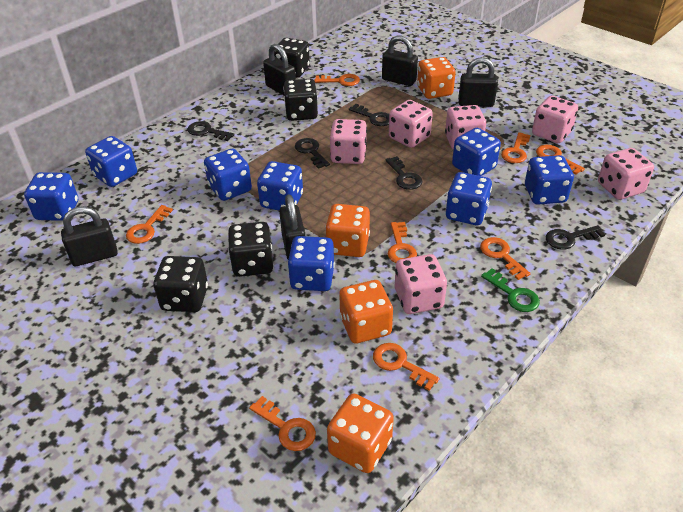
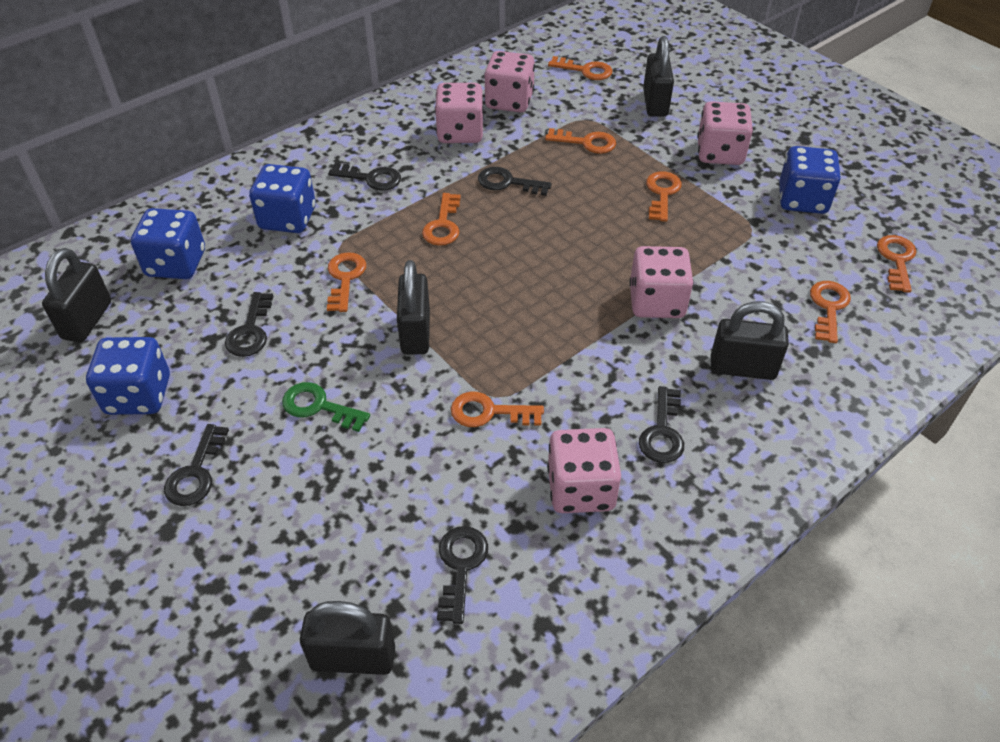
black dice: [153,256,208,312] [228,222,273,277] [274,38,310,78] [283,79,318,121] = 4 -> none = 0
black key: [188,121,234,141] [295,138,330,169] [349,104,389,126] [386,156,422,190] [546,225,605,250] = 5 -> [164,424,229,506] [225,292,273,357] [328,163,401,191] [437,526,488,624] [478,167,552,196] [639,386,684,463] = 6
blue dice: [24,172,78,221] [85,136,137,187] [204,149,252,201] [257,161,303,211] [288,236,335,291] [446,172,492,225] [452,128,501,176] [525,155,574,205] = 8 -> [86,337,170,415] [131,208,205,279] [249,164,316,233] [779,146,841,214] = 4
orange dice: [325,204,370,257] [327,393,394,473] [339,280,393,344] [417,57,456,99] = 4 -> none = 0
pink dice: [330,119,367,164] [389,100,433,148] [395,254,447,314] [445,105,486,150] [532,96,578,143] [598,148,654,200] = 6 -> [435,83,484,143] [485,51,535,113] [547,428,621,513] [630,246,693,318] [697,101,753,165] = 5

